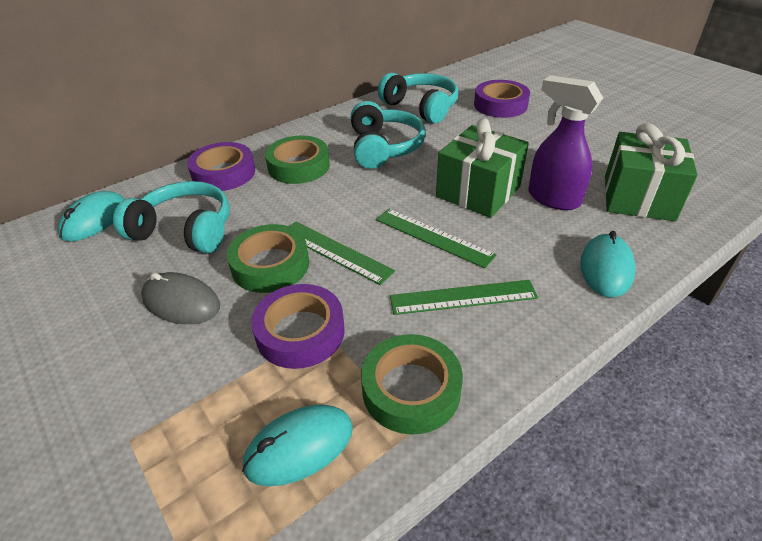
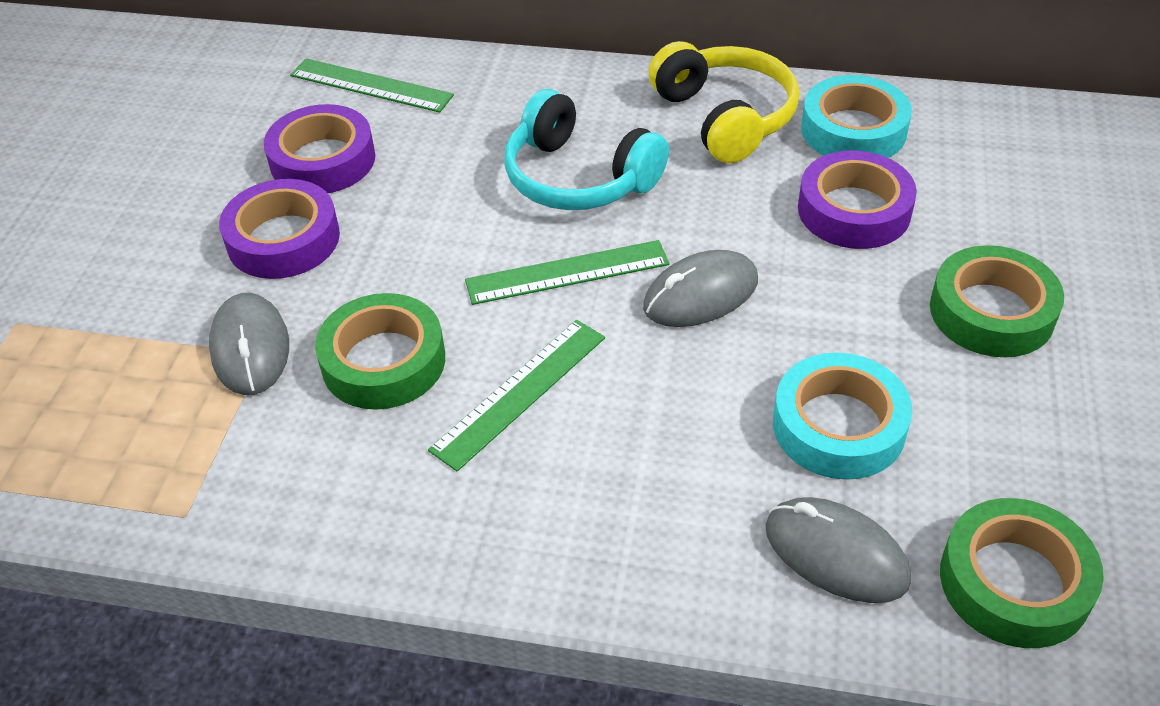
green gift: [436,118,529,218] [605,123,698,221] = 2 -> none = 0
grey mouse: [141,272,220,324] = 1 -> [209,293,289,395] [643,250,758,327] [765,497,911,603] = 3
purple spray bottle: [529,75,603,210] = 1 -> none = 0
turquoise headphones: [113,181,230,253] [351,101,425,169] [378,73,458,123] = 3 -> [504,89,669,210] = 1
turquoise mouse: [58,191,125,242] [242,404,353,487] [580,231,635,297] = 3 -> none = 0
turquoise tape: none = 0 -> [773,353,912,480] [801,75,912,158] = 2
yellow headphones: none = 0 -> [648,41,799,163] = 1

